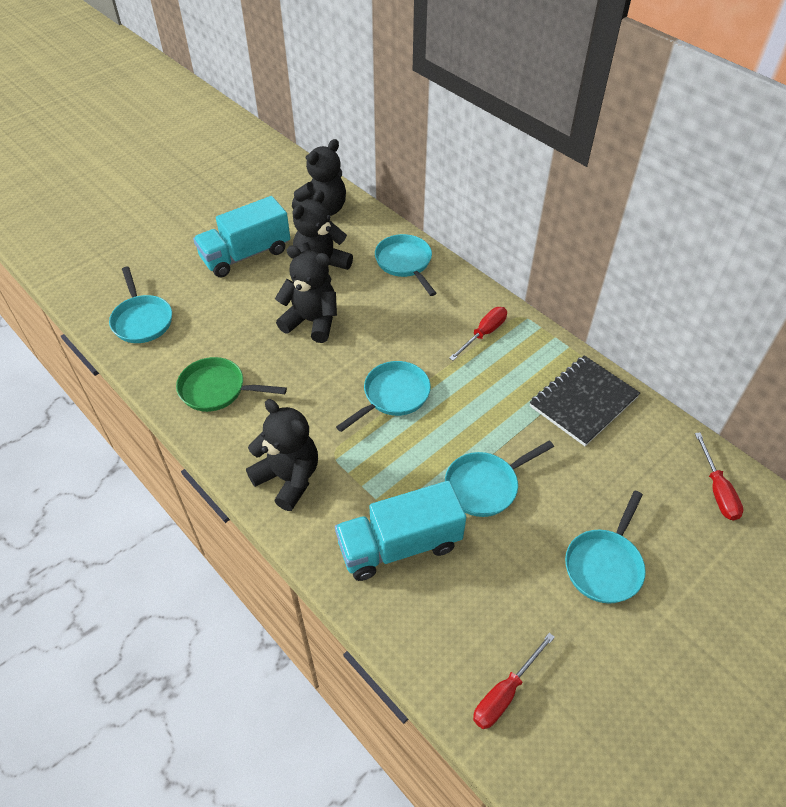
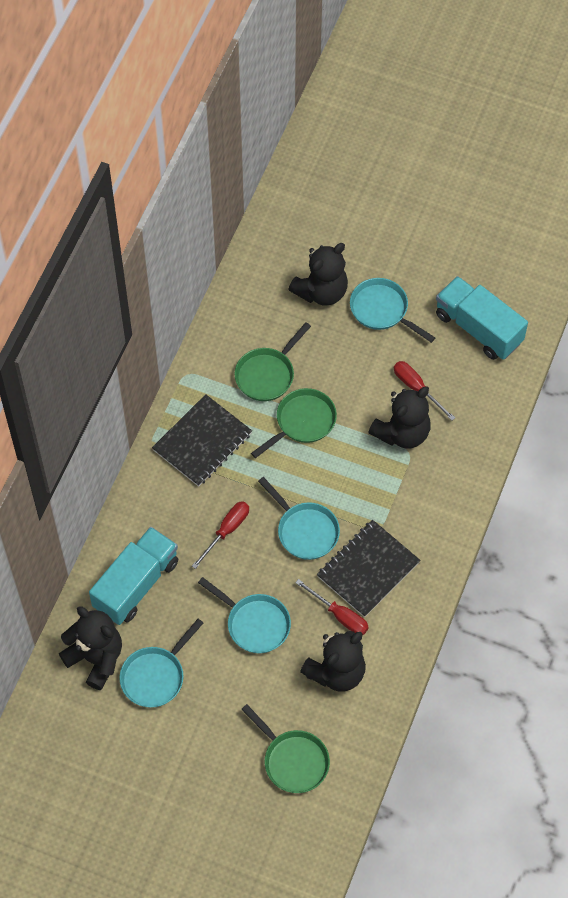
black notebook: [530,355,640,446] = 1 -> [152,394,252,487] [317,520,420,617] = 2
green pan: [176,357,287,412] = 1 -> [234,322,311,401] [241,704,330,793] [251,388,337,458] = 3
turquoise pan: [109,267,172,343] [336,361,431,432] [375,234,436,296] [445,440,554,517] [565,491,646,603] = 5 -> [119,619,203,708] [198,577,291,653] [258,477,340,560] [350,278,435,343] = 4

